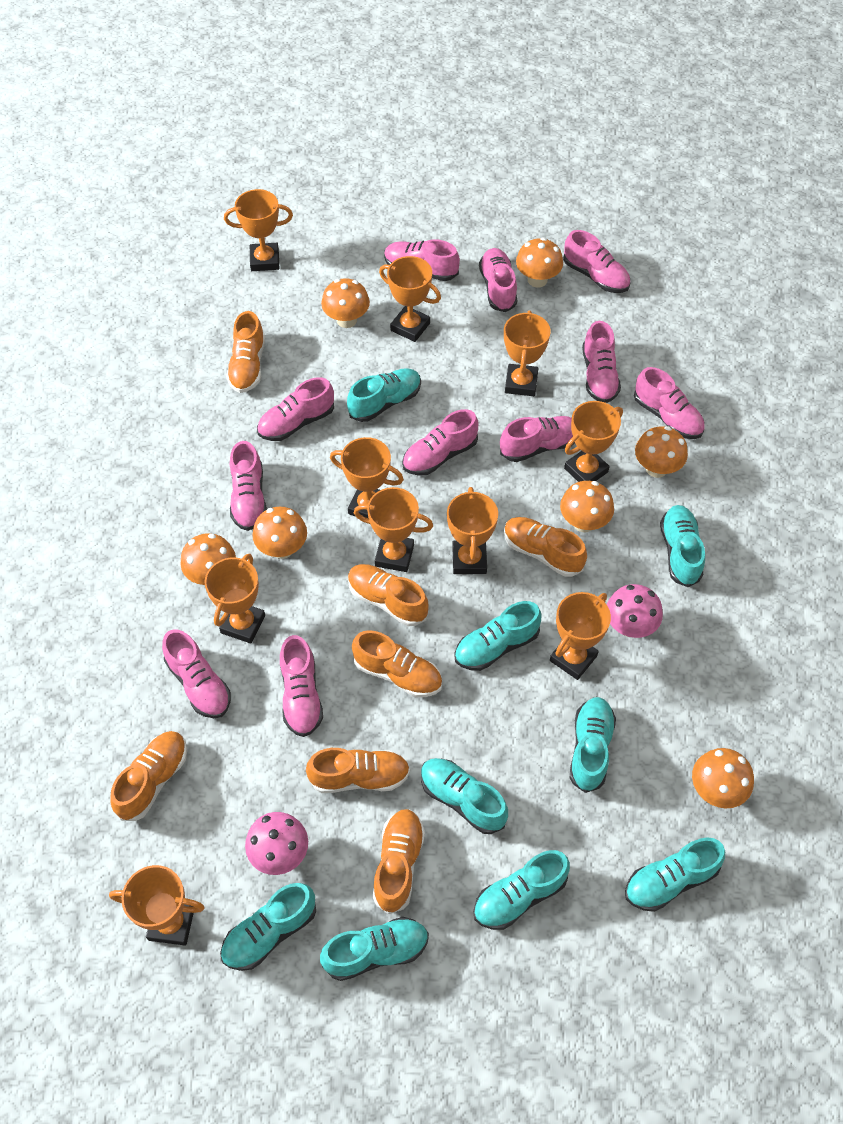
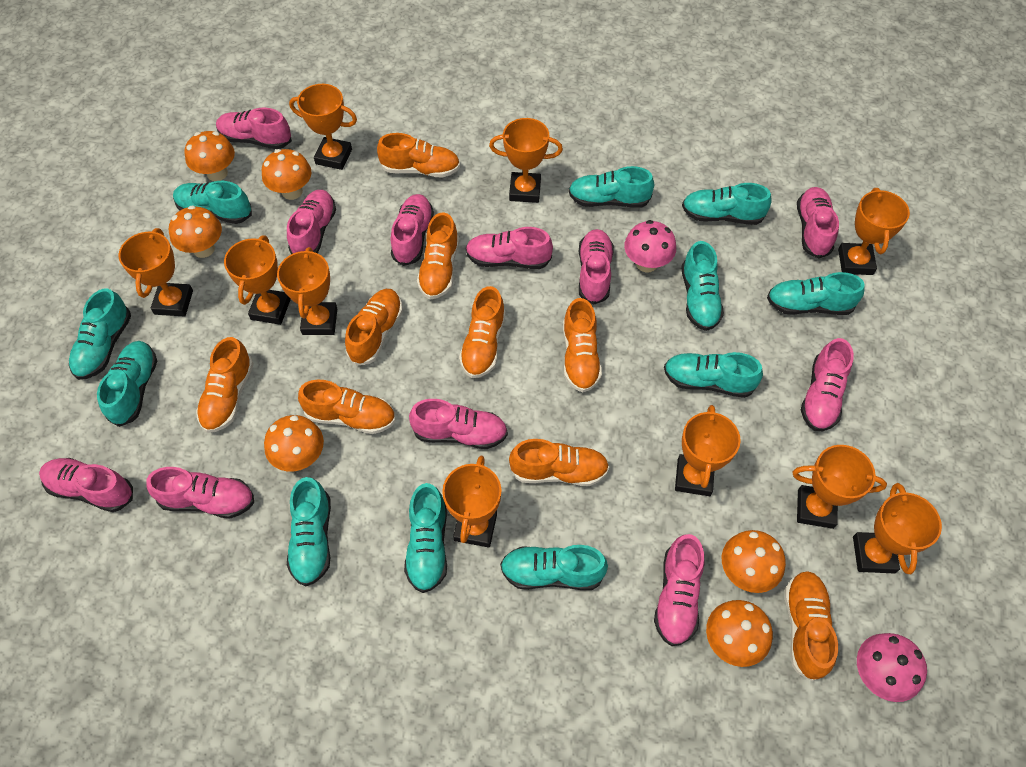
orange mushroom: [180,533,236,585] [252,507,307,559] [321,278,370,328] [516,237,563,288] [560,481,614,532] [635,426,688,478] [692,748,754,808] = 7 -> [169,205,222,258] [184,131,235,181] [262,149,311,200] [264,415,324,472] [706,600,773,667] [722,530,786,593] = 6
orange shoe: [110,731,187,821] [226,311,265,393] [306,748,410,793] [348,564,429,626] [352,630,442,697] [373,809,425,914] [504,517,587,577] = 7 -> [196,337,254,433] [298,380,396,434] [345,289,403,366] [377,133,460,178] [417,212,459,299] [459,286,506,378] [509,439,609,486] [563,298,602,392] [785,571,838,681] = 9
turquoise shoe: [220,883,316,971] [320,917,429,981] [347,368,421,422] [421,758,508,834] [454,601,542,671] [473,850,570,930] [570,697,616,793] [625,837,725,912] [660,505,705,587] = 9 -> [69,289,131,380] [97,341,157,427] [173,181,252,224] [287,477,331,586] [404,483,447,593] [500,545,608,590] [568,166,654,208] [664,352,763,398] [681,241,724,331] [682,183,772,225] [767,272,865,315] = 11

